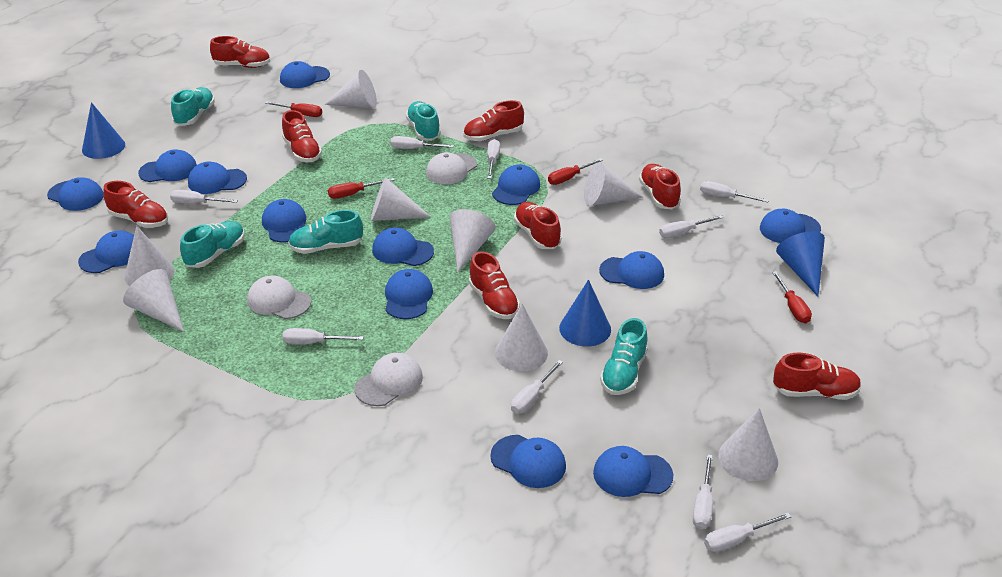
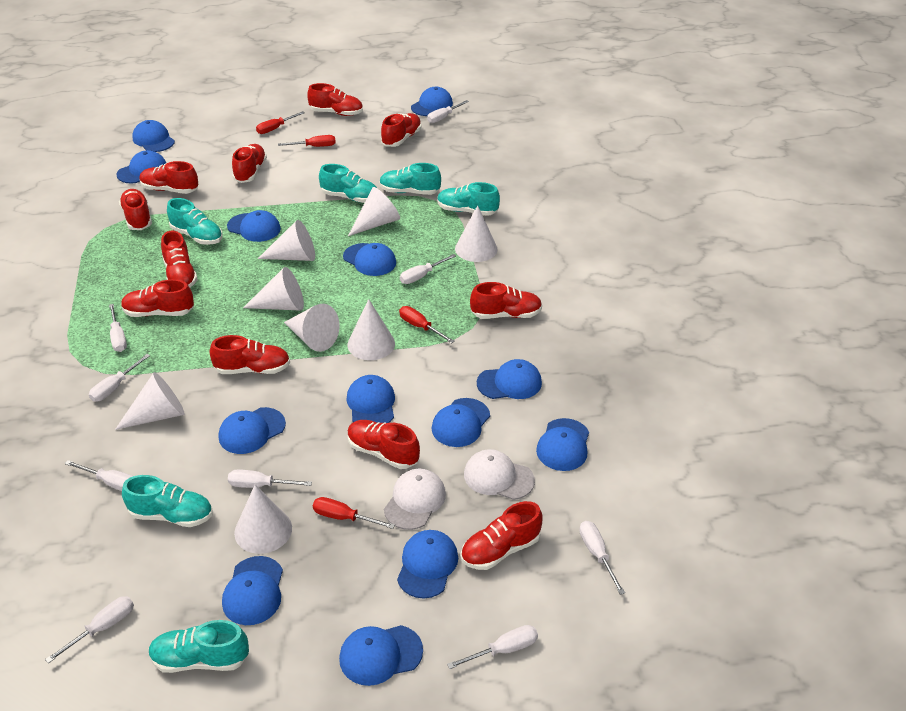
blue cone: [82,102,125,159] [559,280,611,347] [776,231,825,296] = 3 -> none = 0
red shoe: [103,181,168,228] [210,36,270,68] [282,110,322,162] [463,100,524,141] [469,251,520,319] [514,202,561,249] [639,164,681,210] [773,353,861,400] = 8 -> [119,189,152,230] [121,279,194,317] [139,161,198,194] [161,231,198,287] [210,335,290,374] [232,144,267,183] [307,83,363,116] [347,420,420,469] [381,113,422,147] [461,501,543,570] [470,282,542,319] = 11
turquoise shoe: [171,87,215,126] [180,221,245,268] [288,210,363,254] [406,101,441,141] [600,318,648,395] = 5 -> [122,475,212,527] [148,620,249,673] [167,198,223,245] [319,164,377,203] [379,163,441,195] [437,182,500,216] = 6
white cap: [247,276,311,319] [354,353,423,406] [426,152,477,184] = 3 -> [384,469,446,530] [464,449,535,500] = 2

